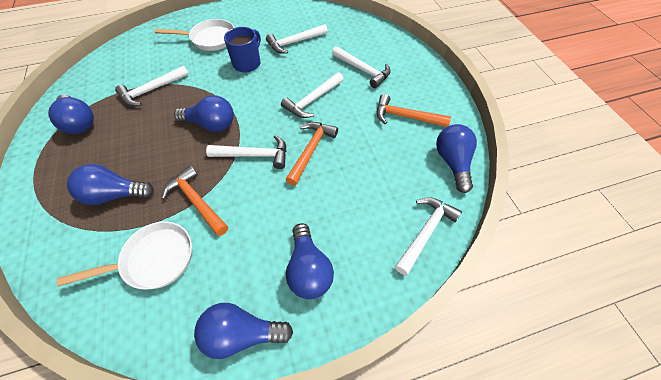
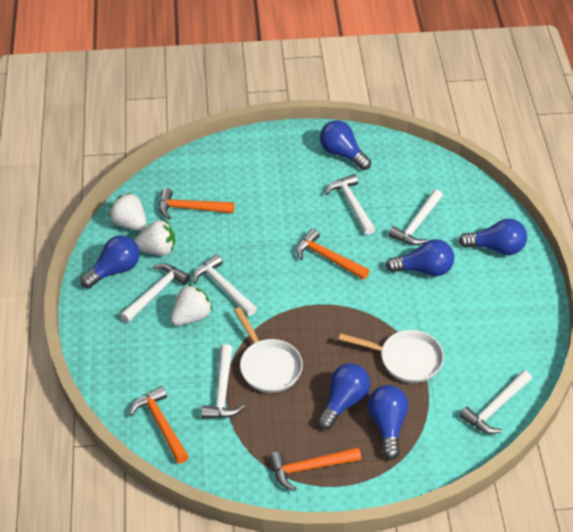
blue mug: [224,27,261,72] = 1 -> none = 0
orange hammer: [161,166,228,236] [285,122,338,186] [377,94,451,127] = 3 -> [129,386,189,464] [159,188,234,219] [269,447,361,491] [296,228,369,280] = 4
white strawberry: none = 0 -> [109,192,147,231] [134,220,175,256] [171,284,212,325] = 3

